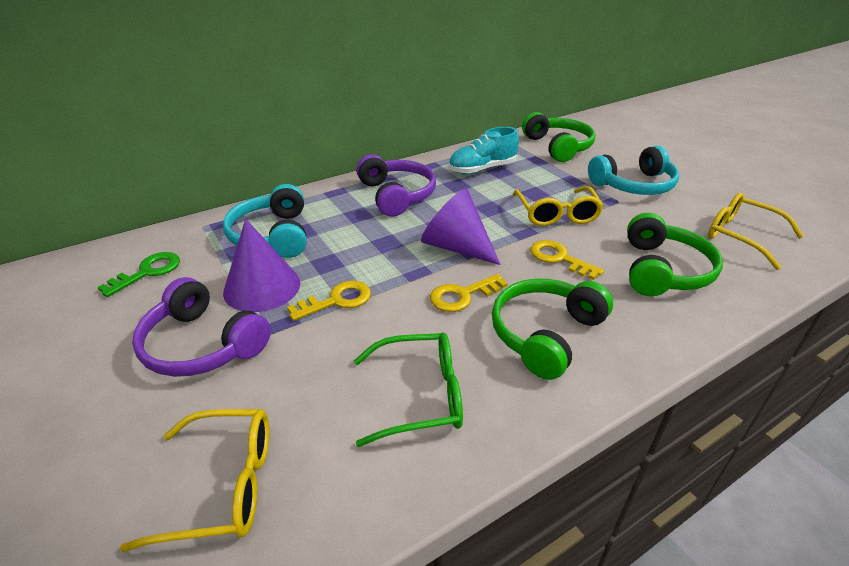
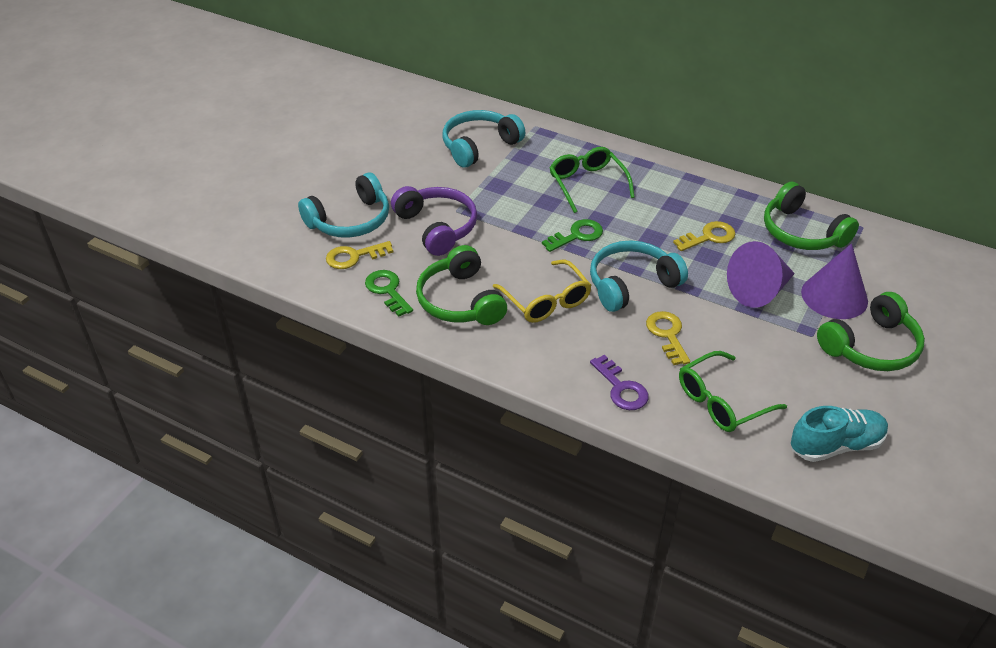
green glasses: [354,332,463,447] = 1 -> [550,147,635,213] [679,351,787,432] = 2
green key: [97,252,180,297] = 1 -> [365,270,413,317] [542,219,603,252] = 2
purple headphones: [132,277,271,377] [356,154,436,217] = 2 -> [391,186,477,256] = 1
purple key: none = 0 -> [590,355,649,410] = 1
turquoise headphones: [223,184,307,258] [588,146,679,195] = 2 -> [298,172,389,238] [443,110,525,168] [590,240,688,312] = 3
yellow glasses: [120,409,269,552] [513,186,603,226] [708,193,804,270] = 3 -> [493,260,592,323] = 1

